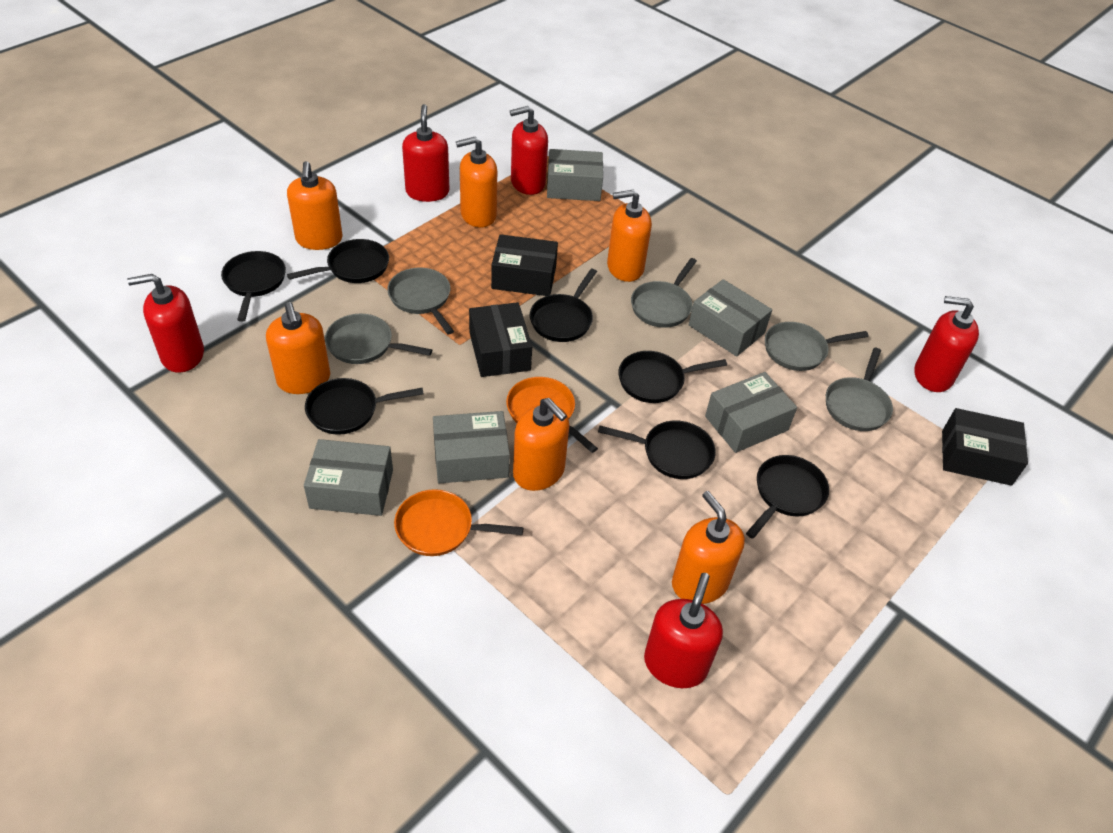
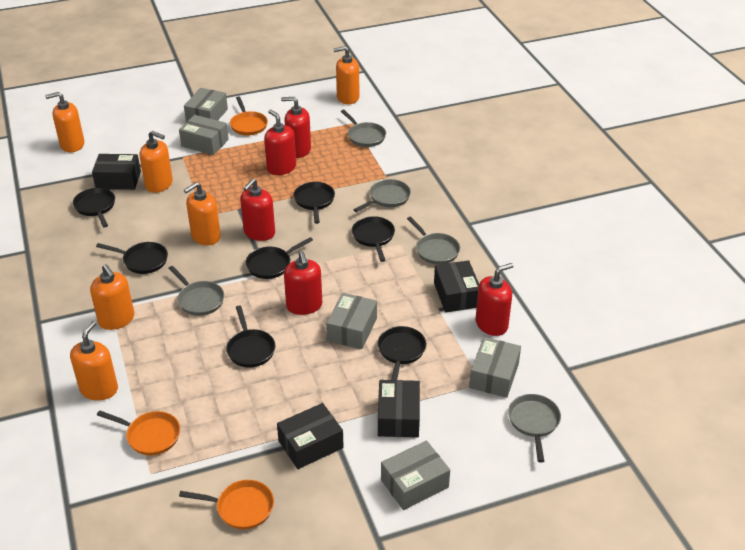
black box: [469,302,532,377] [491,234,558,296] [942,408,1028,486] = 3 -> [92,154,141,190] [277,403,344,469] [378,380,420,438] [434,260,479,312] = 4
orange pan: [394,489,524,556] [506,377,598,453] = 2 -> [97,410,180,456] [179,480,274,529] [230,96,268,135] = 3

